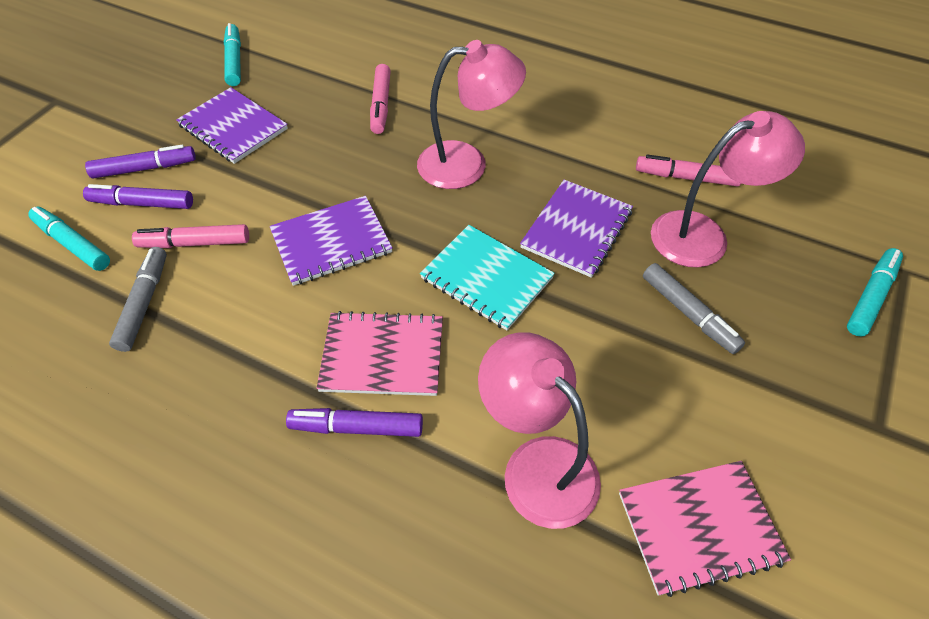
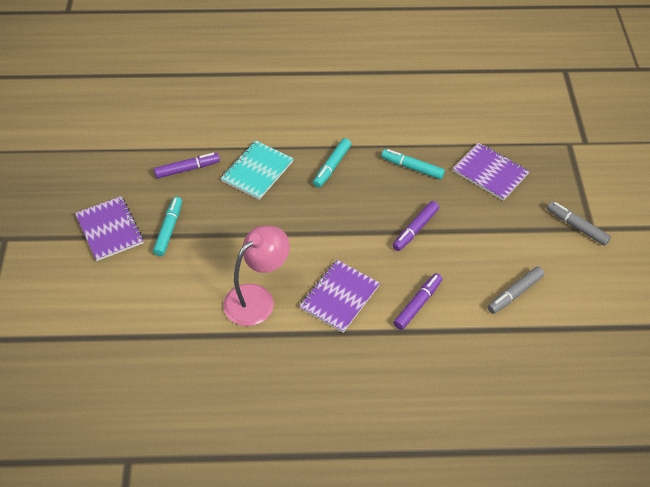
pink lamp: [417,40,526,189] [478,332,601,529] [651,111,805,267] = 3 -> [223,225,290,326] = 1
pink marker: [132,224,249,248] [370,64,391,134] [636,154,741,187] = 3 -> none = 0
pink notebook: [317,311,443,396] [619,461,791,597] = 2 -> none = 0

